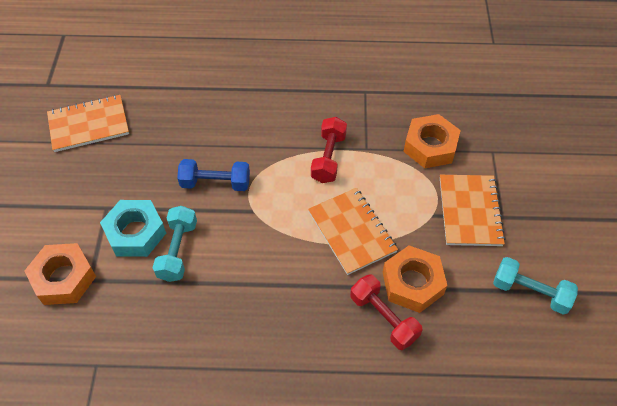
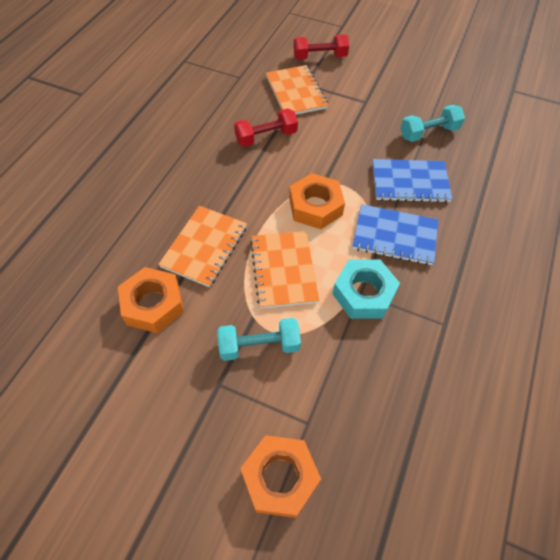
blue dumbbell: [177,159,250,191] = 1 -> none = 0
blue notebook: none = 0 -> [352,204,438,265] [372,159,452,203] = 2

